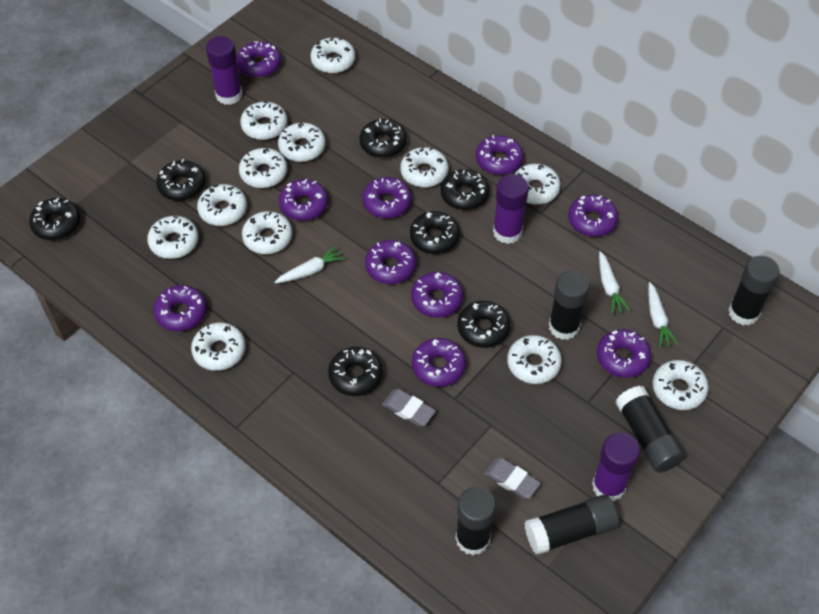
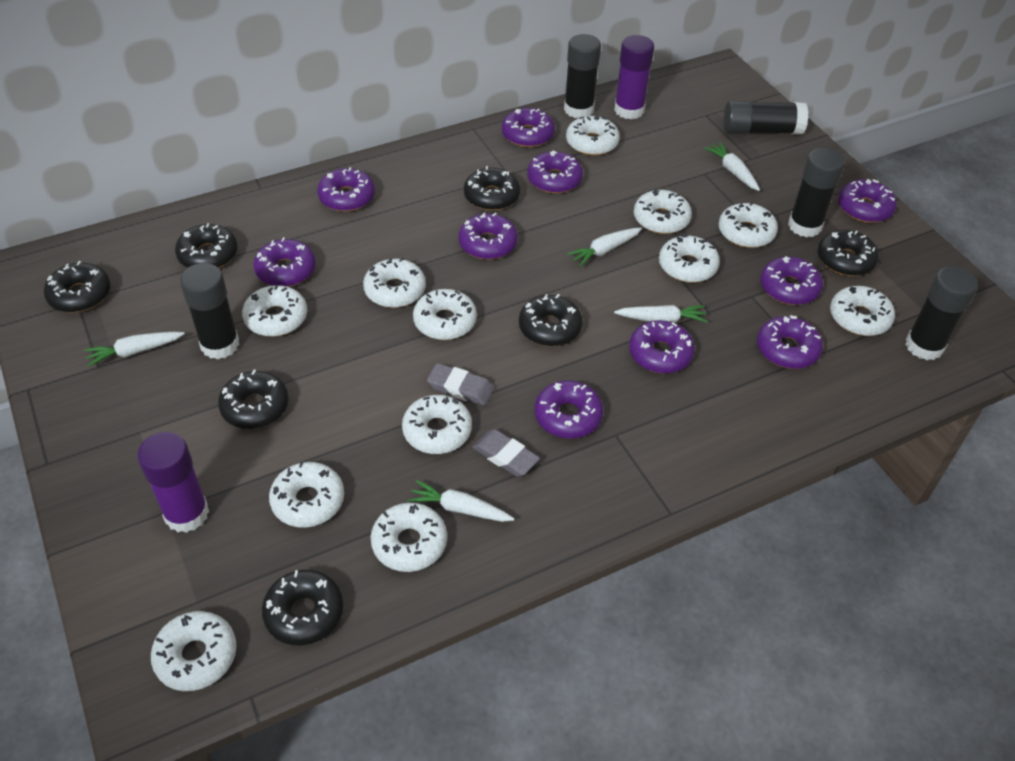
purple glue stick: [206,36,243,105] [493,174,529,244] [592,433,640,501] = 3 -> [137,432,209,533] [614,35,654,119] = 2
white carrot: [274,246,346,284] [599,251,631,314] [648,282,679,348] = 3 -> [84,332,185,367] [407,480,515,522] [567,228,642,267] [614,305,708,323] [704,142,760,191] = 5

